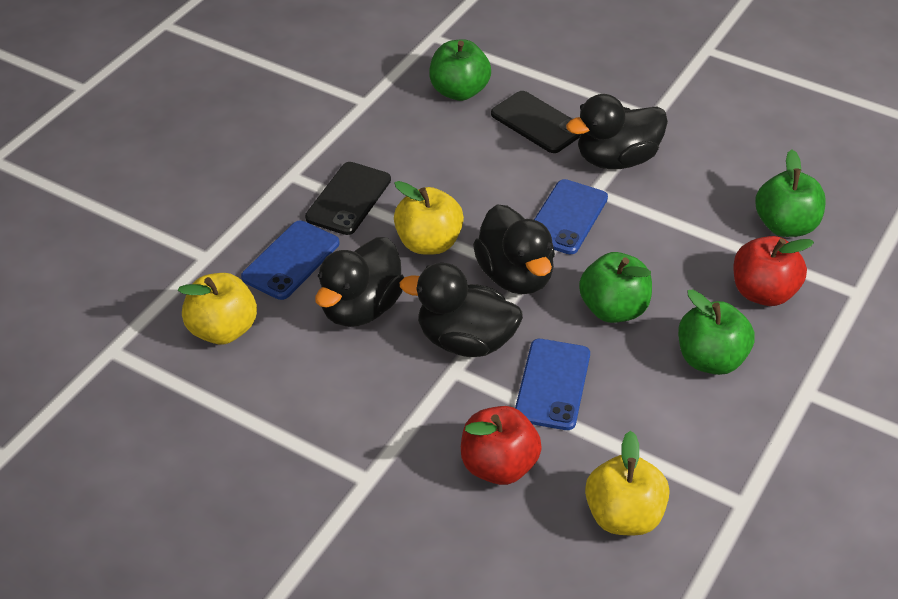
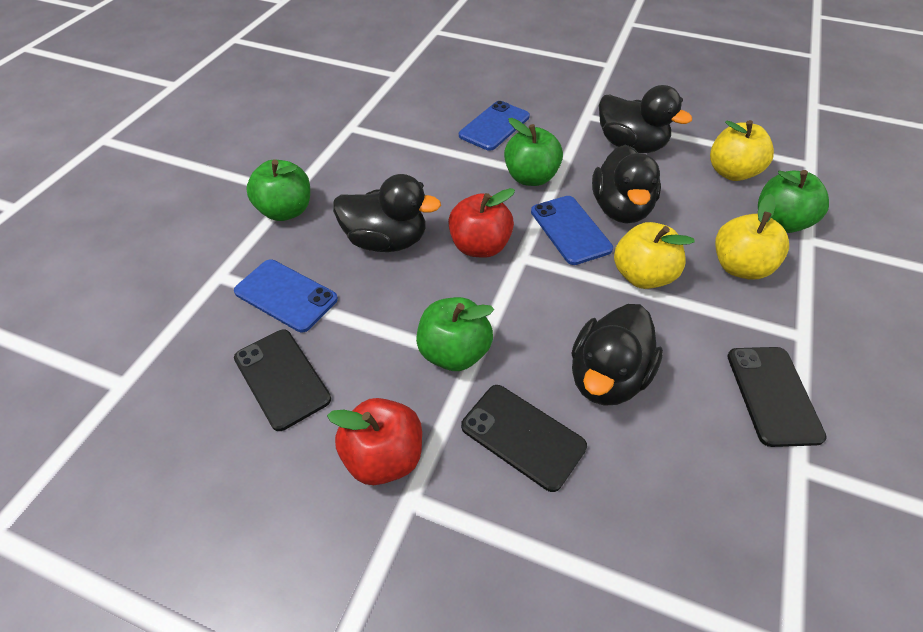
black phone: [305,162,391,235] [491,91,581,153] = 2 -> [234,330,331,431] [461,385,587,492] [727,347,827,447] = 3

